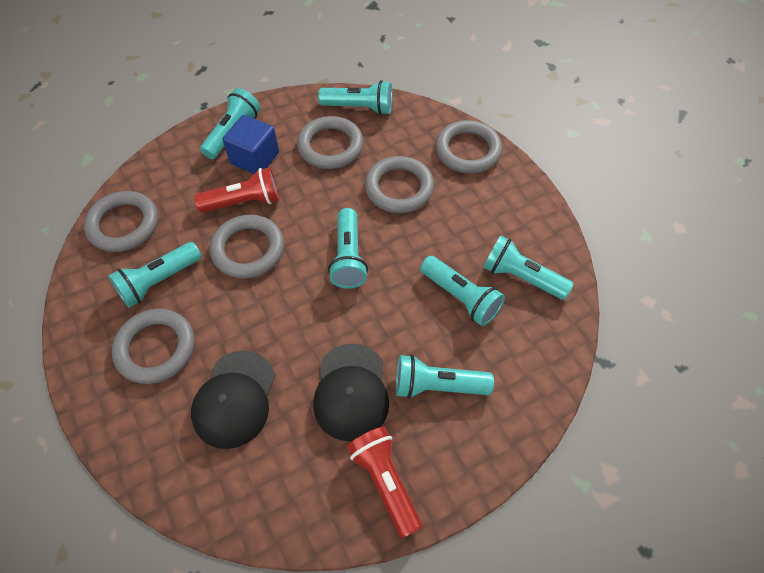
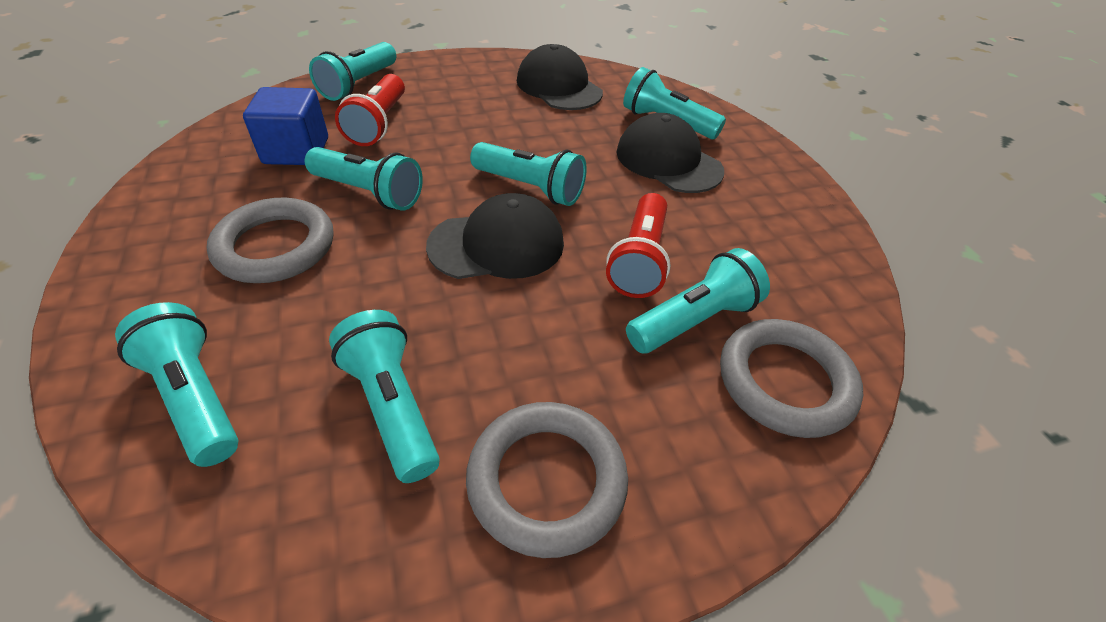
black cap: [191,351,275,449] [313,344,389,442] = 2 -> [426,193,564,279] [517,44,603,110] [616,113,724,193] = 3
grey ring: [84,191,158,252] [112,309,194,384] [210,215,284,279] [297,116,363,169] [365,156,434,213] [435,120,502,174] = 6 -> [206,197,333,283] [466,402,628,558] [720,319,863,438] = 3

